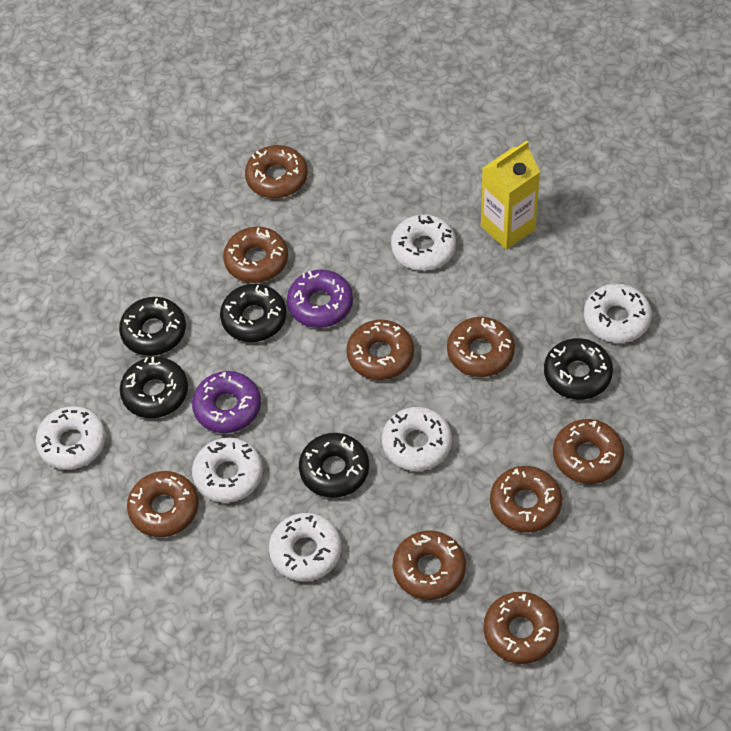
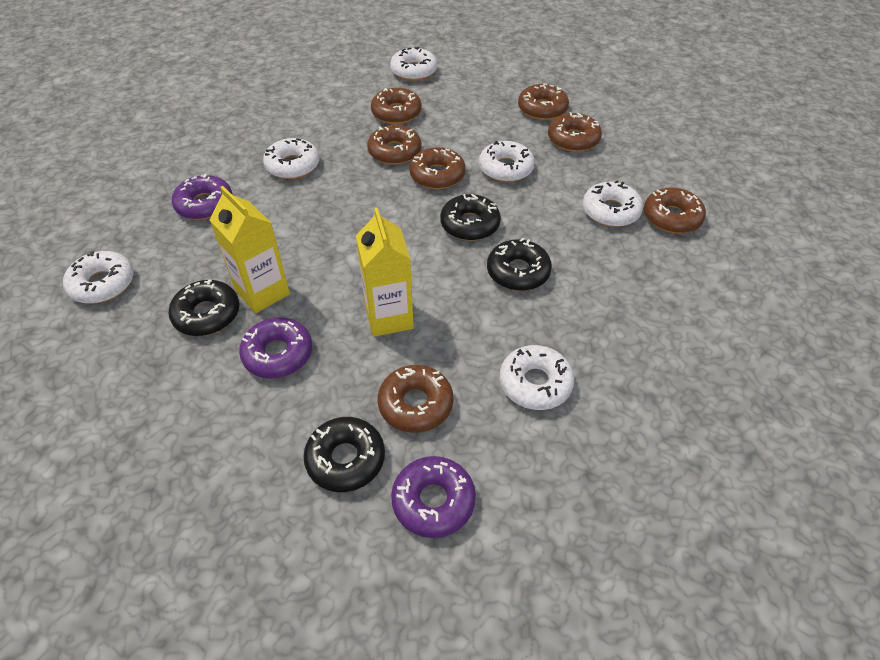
black donut: [119,297,186,356] [120,357,188,418] [220,284,286,342] [299,433,369,498] [544,338,613,400] = 5 -> [168,279,239,336] [303,417,385,492] [440,194,501,241] [487,238,552,291] = 4
brown donut: [127,471,199,537] [223,227,288,283] [245,145,308,198] [346,320,414,380] [393,530,466,600] [447,317,515,377] [483,592,559,664] [490,466,562,533] [553,419,624,484] = 9 -> [367,125,421,165] [371,88,422,124] [378,365,453,433] [409,147,466,189] [518,84,569,120] [548,112,602,152] [644,188,706,233] = 7
purple donut: [192,371,261,433] [287,270,353,328] = 2 -> [172,174,233,220] [239,317,312,379] [391,456,476,538] = 3
yellow carton: [481,141,540,250] = 1 -> [210,186,290,313] [356,208,414,337] = 2

